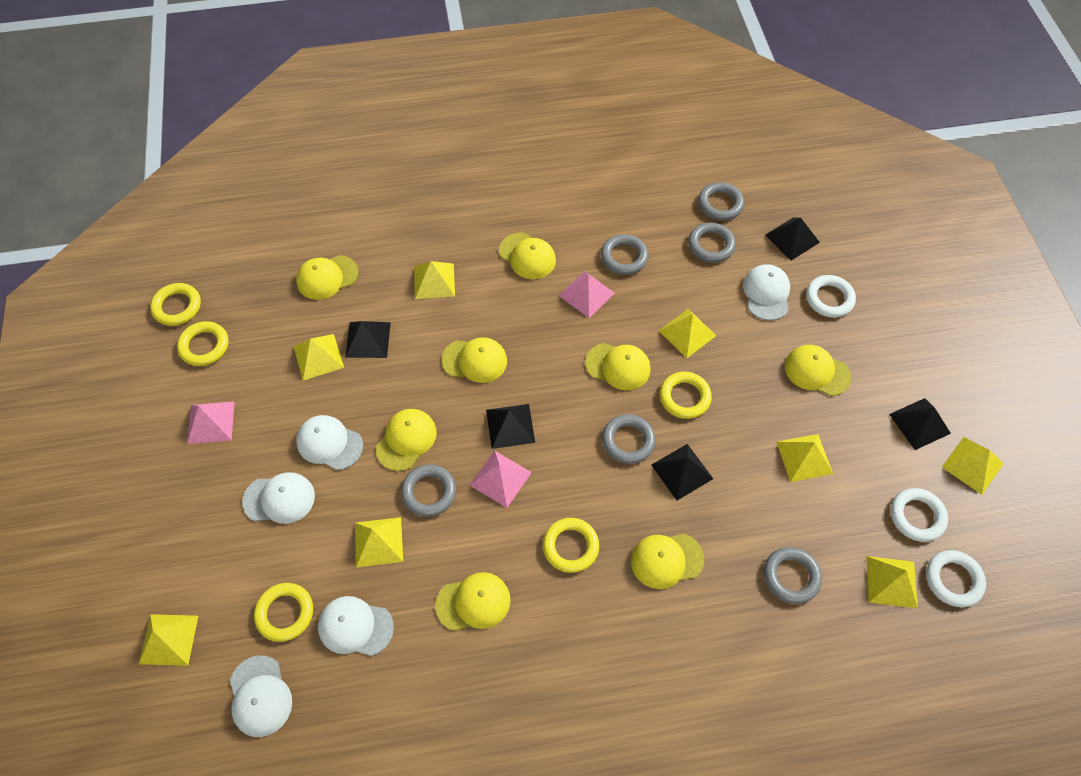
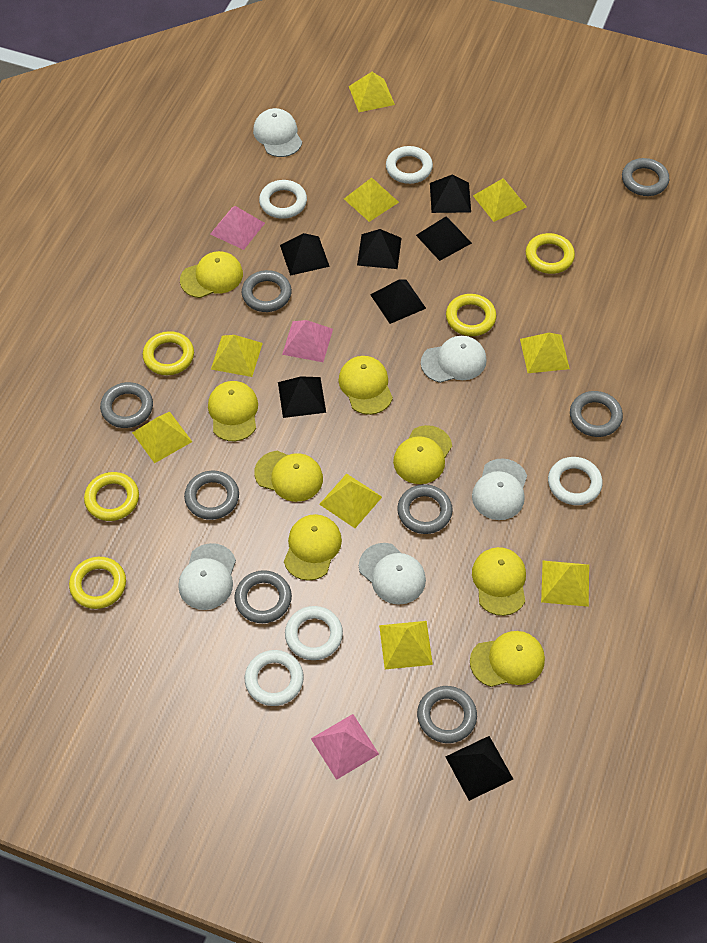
black pyramid: [345,321,391,358] [486,404,535,449] [651,444,713,500] [765,217,820,261] [889,398,951,450] = 5 -> [278,376,326,418] [280,233,330,276] [357,229,402,269] [370,279,426,324] [416,217,472,261] [430,174,471,213] [445,736,513,801] = 7
grey ring: [401,464,456,517] [601,234,649,275] [602,414,656,464] [688,222,736,263] [698,182,744,221] [764,547,822,604] = 6 -> [100,382,153,428] [184,471,239,520] [234,570,292,623] [242,270,292,312] [397,484,453,534] [417,686,477,743] [570,391,623,437] [622,158,669,196] = 8
white ring: [806,275,856,318] [891,488,948,542] [926,550,986,607] = 3 -> [245,650,304,706] [259,180,307,219] [285,606,343,660] [386,146,433,184] [548,457,603,505] = 5
yellow pyramid: [139,614,198,666] [293,334,344,380] [355,517,403,567] [414,261,455,299] [659,309,717,358] [776,434,833,482] [866,556,918,608] [942,437,1004,495] = 8 -> [132,412,192,463] [211,335,263,377] [319,474,382,528] [344,178,399,222] [349,72,395,112] [379,621,433,669] [473,178,527,222] [520,333,570,373] [541,561,589,607] = 9

